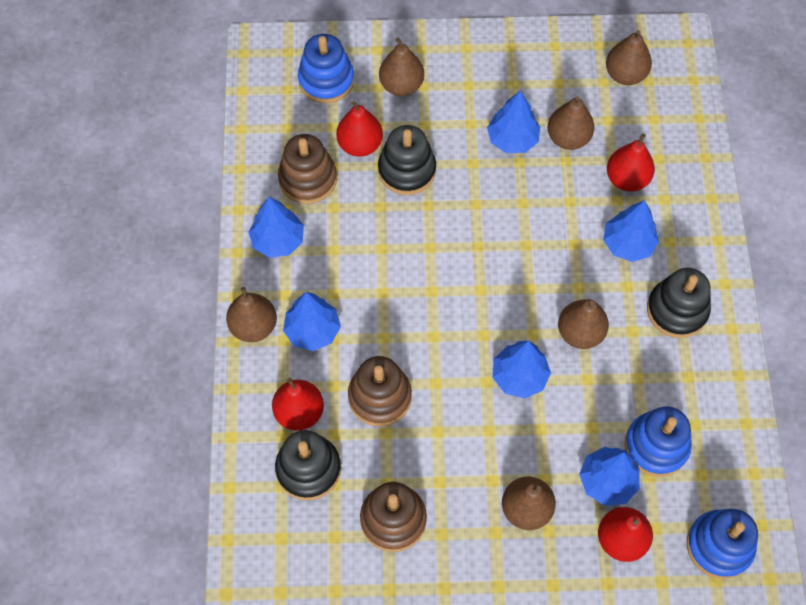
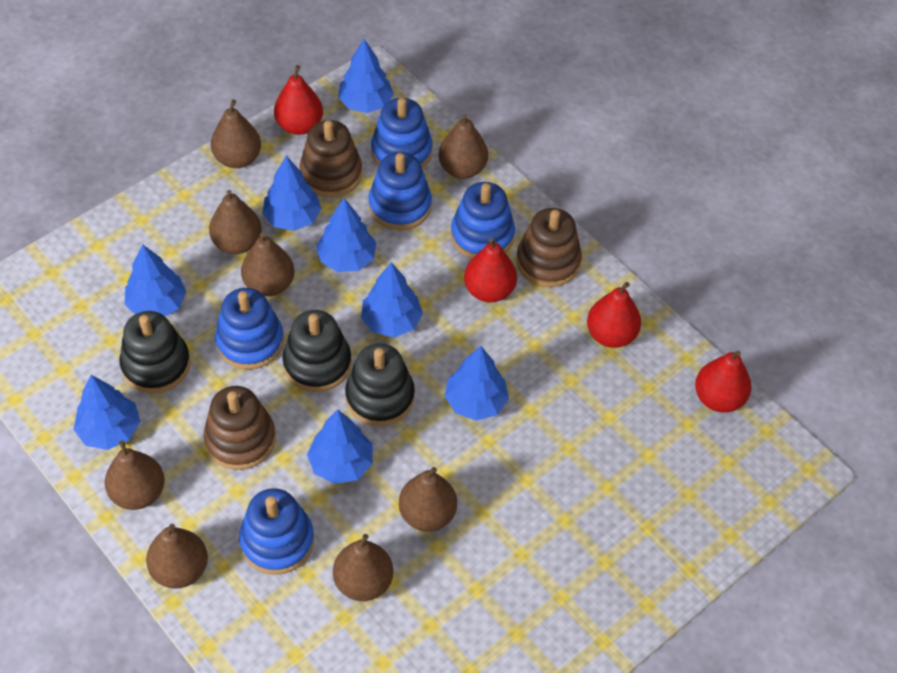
blue stacking toy: [298,34,354,103] [624,407,692,477] [687,509,758,579] = 3 -> [215,288,284,370] [239,488,314,575] [368,152,432,230] [371,98,433,168] [451,182,515,259] = 5
blue tree: [249,197,304,258] [283,292,341,351] [487,90,540,153] [492,341,551,399] [579,447,640,506] [603,200,659,262] = 6 -> [74,375,140,450] [125,244,186,316] [262,156,321,231] [307,410,373,484] [316,198,376,272] [338,39,394,113] [361,262,423,337] [445,346,509,421] = 8
brown pear: [226,287,277,342] [379,38,424,96] [502,477,556,530] [548,96,594,150] [558,299,609,349] [606,30,652,85] = 6 -> [105,440,165,510] [146,524,208,589] [209,190,262,254] [211,99,261,168] [241,232,295,297] [333,534,393,601] [399,467,457,532] [438,114,488,179] = 8

